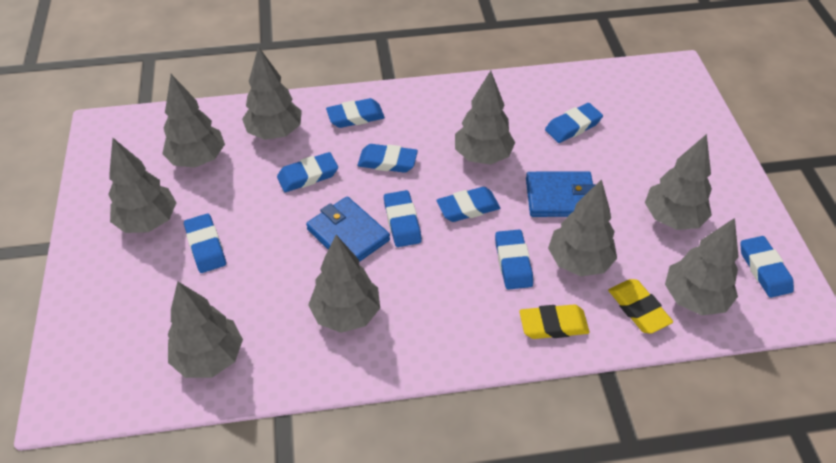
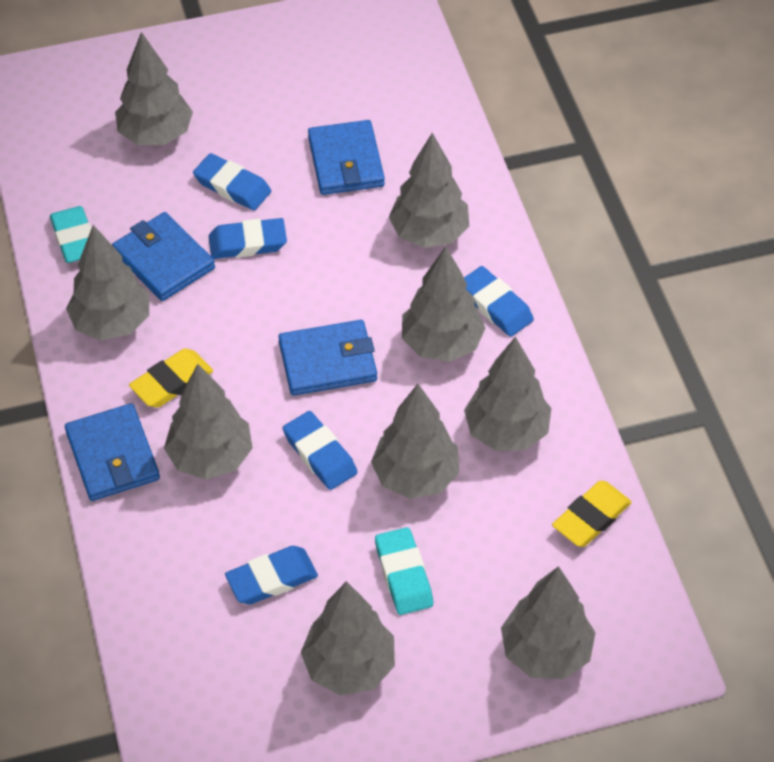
blue eraser: [184,214,226,273] [277,152,338,192] [326,98,385,128] [358,144,418,173] [384,190,422,247] [437,187,500,222] [495,230,533,290] [545,103,603,143] [740,236,794,298] = 9 -> [193,153,271,211] [209,218,287,259] [225,546,318,604] [283,411,357,490] [464,266,534,337] = 5
blue wallet: [306,196,390,262] [526,172,596,217] = 2 -> [65,403,160,501] [112,212,215,301] [278,320,377,396] [308,120,385,195] = 4
turquoise eraser: none = 0 -> [50,206,91,263] [375,527,433,615] = 2

